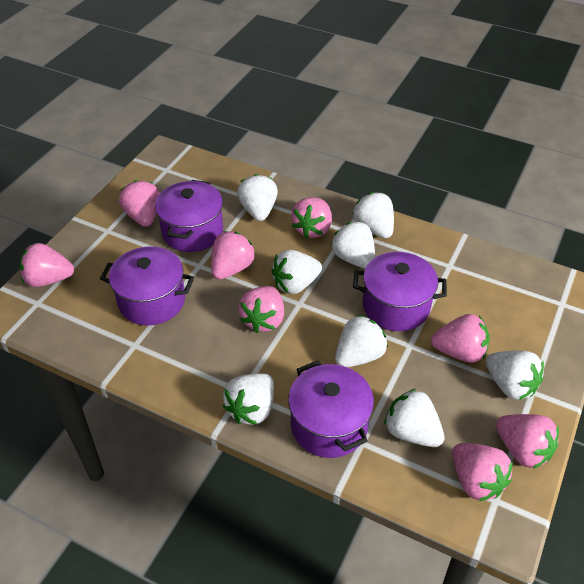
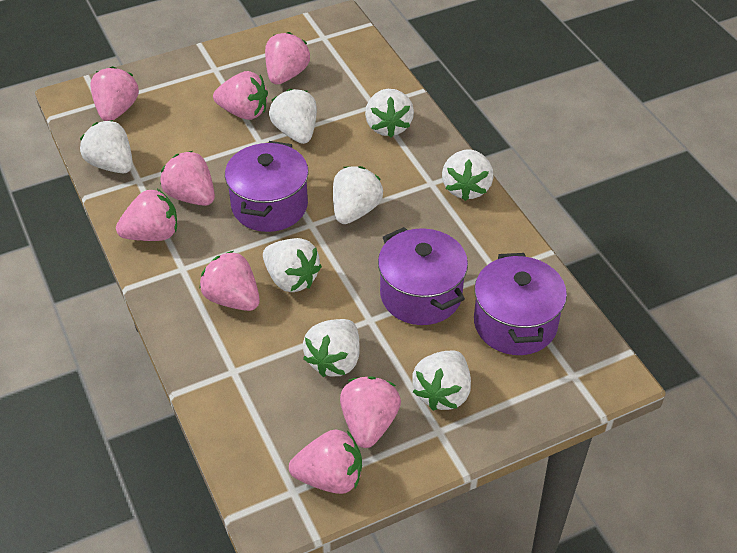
purple pot: [100,246,194,325] [155,180,223,252] [288,361,374,458] [353,252,447,331] = 4 -> [225,141,309,232] [378,227,468,325] [474,253,567,355] = 3

